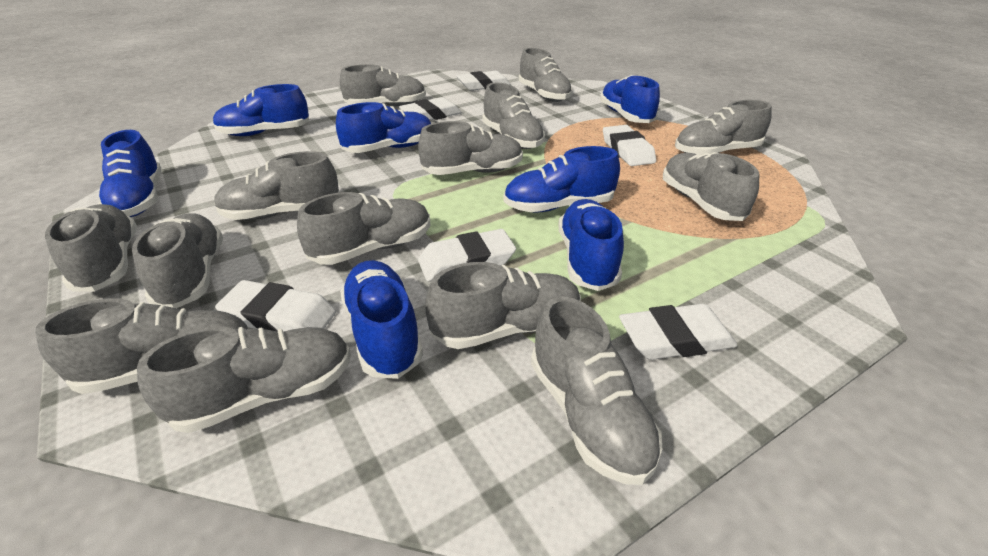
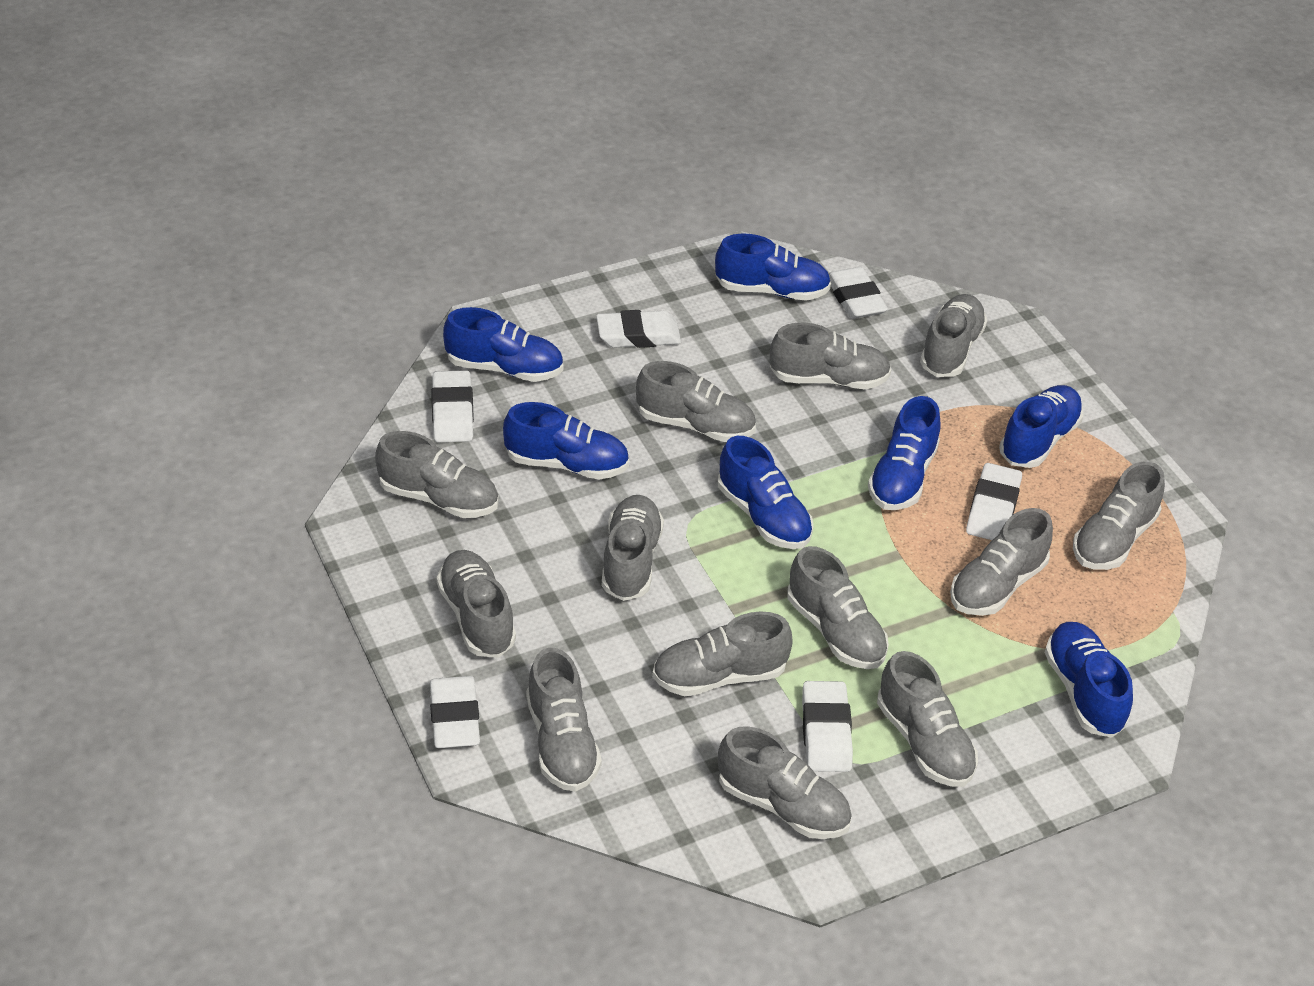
grey shoe: [35,298,249,394] [45,204,137,292] [132,213,223,308] [137,326,351,433] [214,151,339,220] [297,192,431,265] [340,64,426,106] [418,121,523,175] [425,262,581,349] [482,83,545,149] [519,48,573,102] [531,296,662,485] [663,152,759,221] [675,100,772,155] = 14 -> [375,431,499,518] [437,550,516,658] [526,648,602,792] [602,495,664,601] [636,361,756,442] [652,611,793,696] [718,727,852,839] [770,323,891,389] [787,546,889,669] [877,651,978,787] [920,294,987,377] [950,508,1053,616] [1073,461,1165,570] = 13

